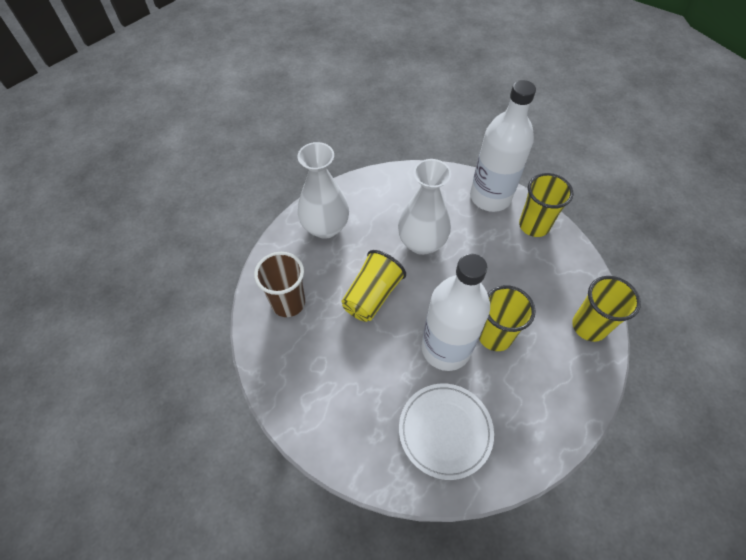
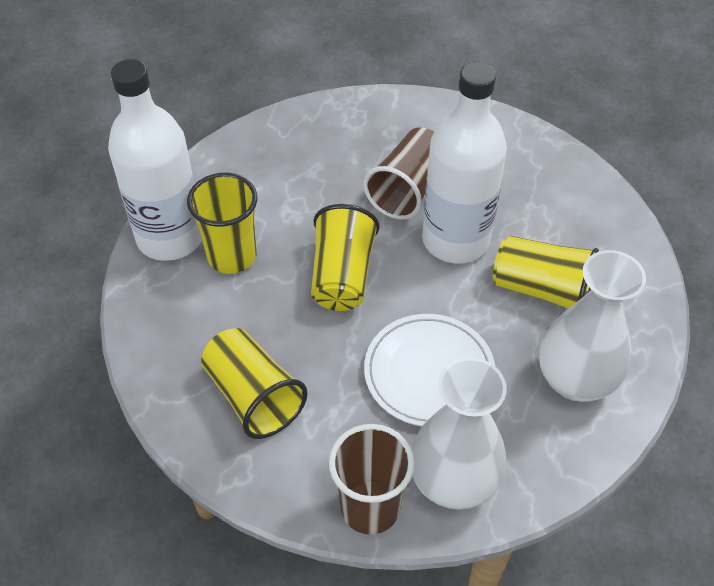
brown cup: [254,252,305,317] = 1 -> [329,424,415,535] [363,127,434,220] = 2

